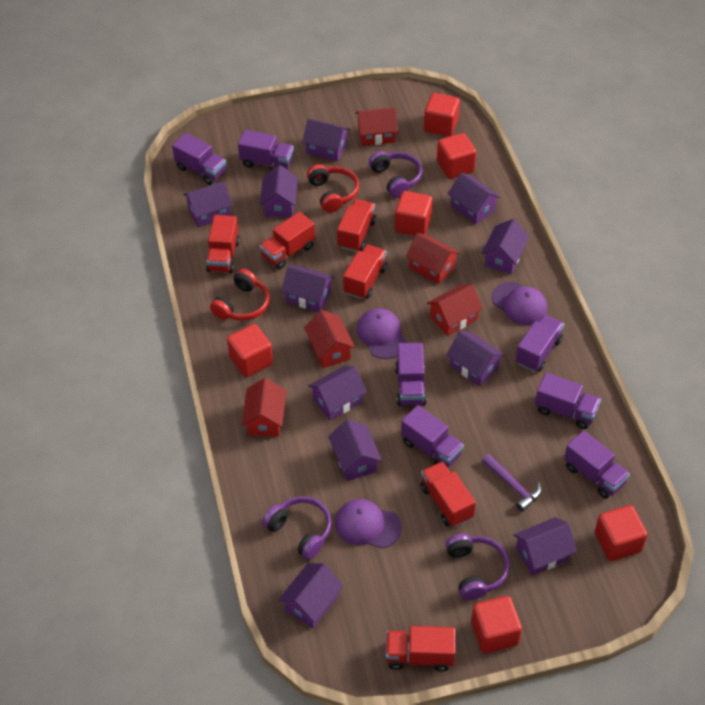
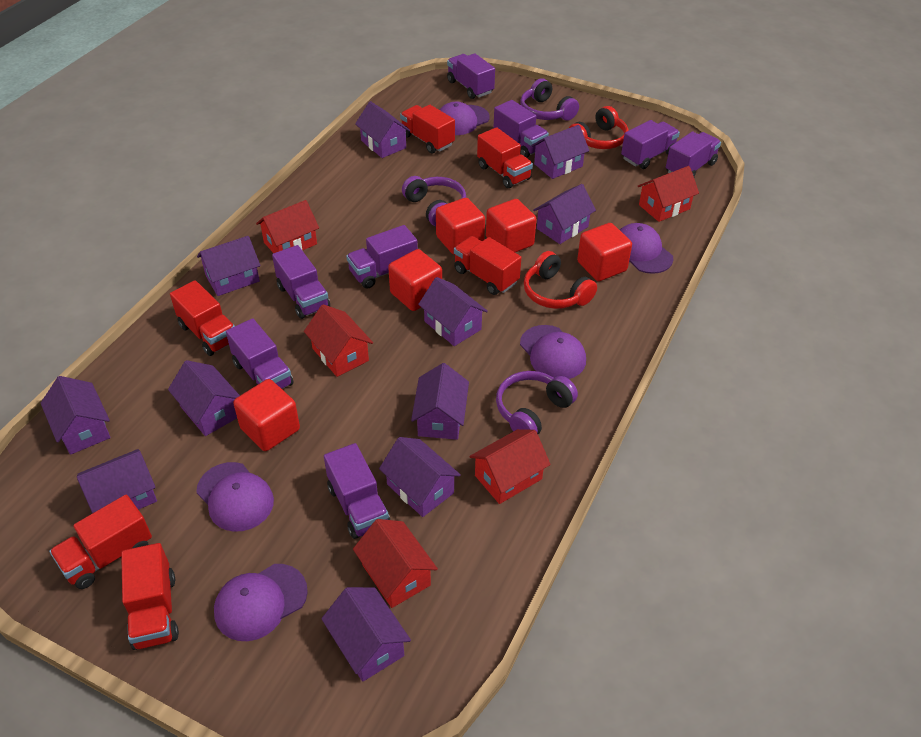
purple cap: [335,499,402,549] [357,308,407,359] [492,282,547,325] = 3 -> [197,462,274,532] [214,564,308,641] [439,102,490,135] [520,325,586,379] [620,223,673,274] = 5
purple hammer: [482,454,541,512] = 1 -> none = 0
purple truck: [172,133,227,185] [238,130,294,169] [395,343,427,406] [401,405,464,467] [516,314,564,372] [535,373,601,429] [564,430,630,499] = 7 -> [226,318,294,389] [272,245,330,319] [324,443,390,539] [346,225,418,289] [447,53,495,99] [494,100,549,158] [621,120,680,169] [666,131,721,177] = 8
red cube: [227,324,273,377] [395,191,432,236] [424,93,460,137] [437,133,476,179] [471,596,522,653] [595,505,648,561] = 6 -> [233,379,300,451] [388,249,442,311] [436,198,485,255] [486,199,537,252] [577,223,632,281] = 5

